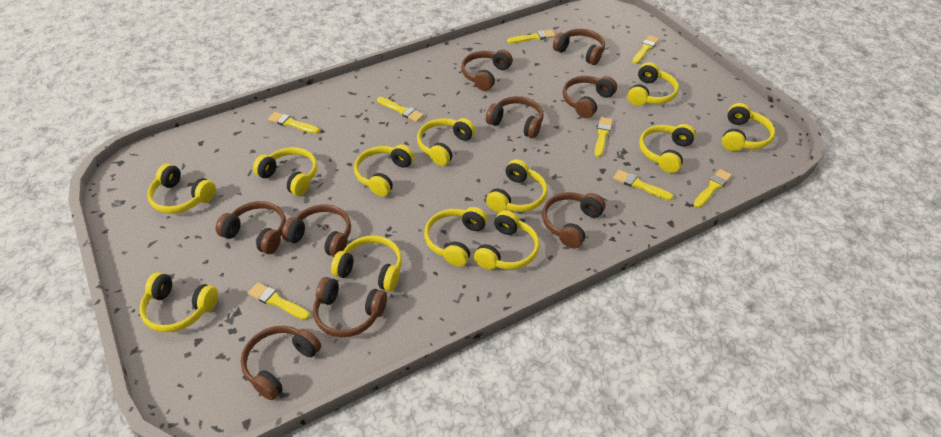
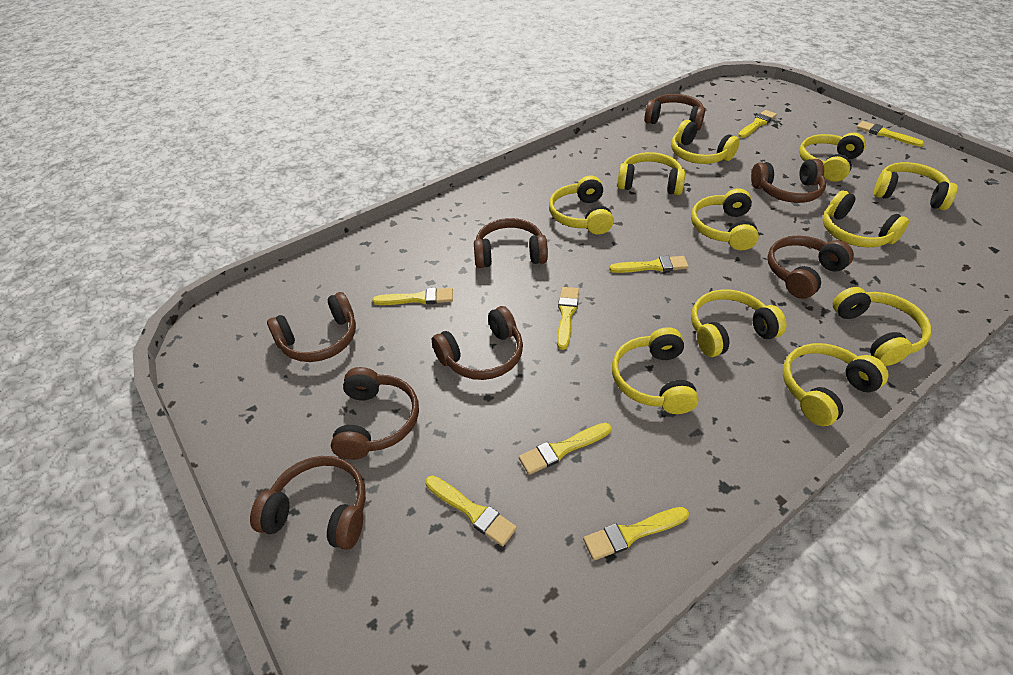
brown headphones: [216,201,286,254] [241,326,321,400] [282,205,351,257] [313,277,387,337] [461,50,513,91] [486,96,543,138] [542,192,606,249] [553,29,605,65] [563,76,617,118] = 9 -> [250,456,366,550] [267,292,356,362] [331,367,419,460] [432,306,523,380] [474,218,548,268] [644,94,705,131] [751,159,826,203] [767,235,854,299] = 8
yellow headphones: [139,272,218,332] [147,164,216,214] [253,147,317,196] [331,235,402,291] [354,145,414,197] [417,118,475,166] [424,207,488,267] [474,210,539,270] [486,159,547,212] [627,62,679,106] [639,124,696,173] [722,103,775,151] = 12 -> [549,176,614,234] [612,327,699,414] [617,152,686,195] [671,120,740,164] [691,188,759,250] [691,289,787,357] [783,343,888,426] [799,133,866,182] [823,190,909,248] [833,287,932,366] [874,162,958,210] = 11

